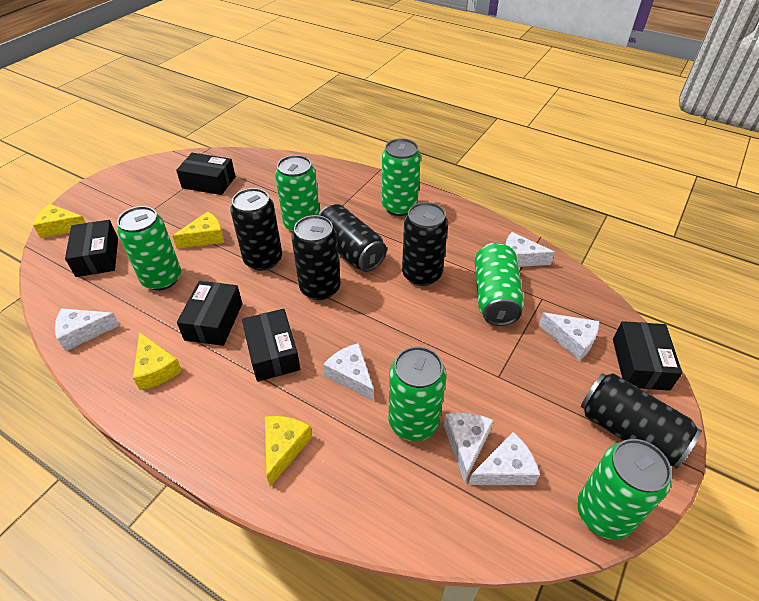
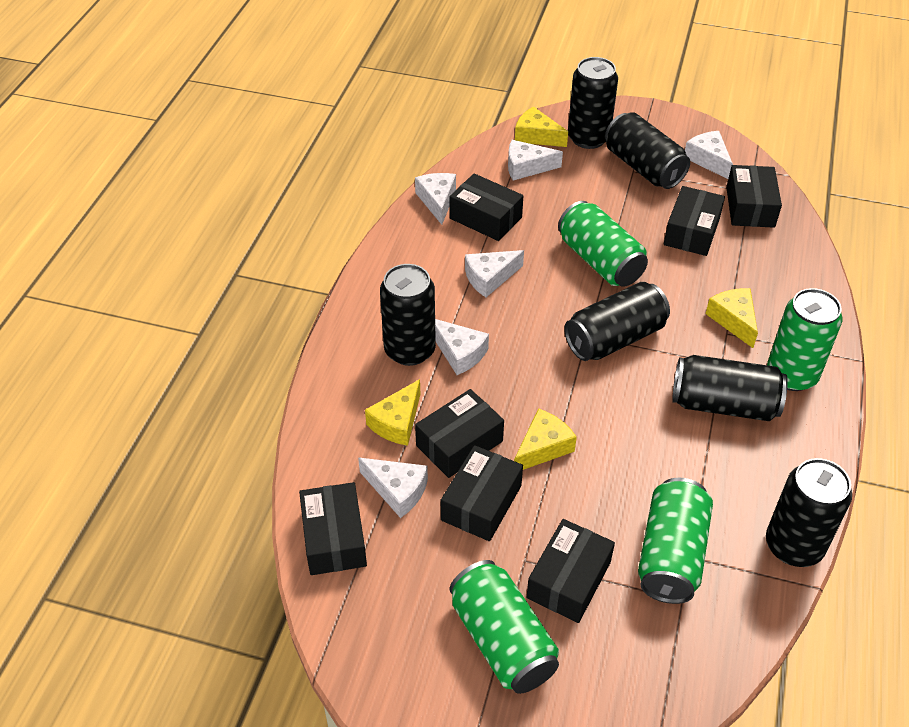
black box: [65,220,118,277] [176,153,236,195] [177,281,242,346] [242,309,300,382] [613,321,682,391] = 5 -> [299,482,367,575] [415,389,504,478] [441,445,523,541] [449,173,523,241] [527,519,615,623] [664,186,725,256] [726,165,782,228] = 7
black can: [230,188,282,271] [292,215,341,300] [318,204,387,272] [402,202,448,286] [581,373,702,469] = 5 -> [380,264,436,366] [564,282,670,361] [568,57,618,149] [605,112,690,189] [672,355,788,421] [766,458,852,567] = 6
green can: [117,206,181,290] [275,155,319,232] [382,138,421,216] [389,346,447,441] [474,242,524,326] [577,439,672,540] = 6 -> [450,560,559,694] [558,201,648,287] [638,478,713,604] [767,288,843,391] = 4

